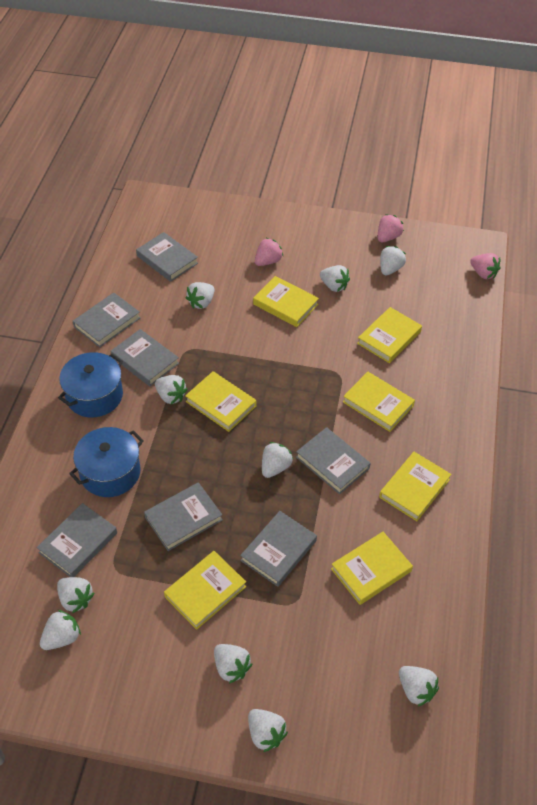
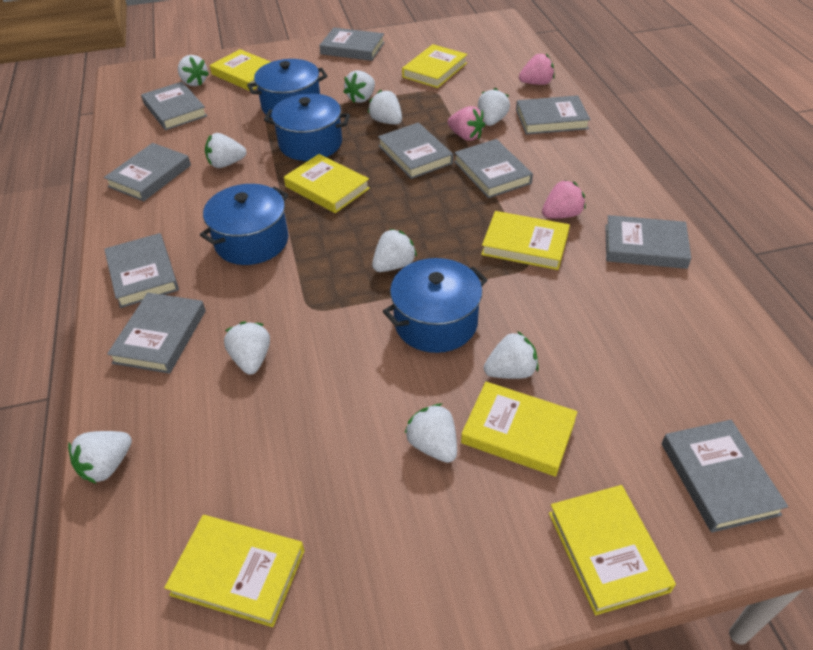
blue pot: [58,352,123,417] [69,427,144,497] = 2 -> [200,184,289,265] [247,59,328,118] [264,93,350,161] [383,258,487,353] = 4
grey book: [37,503,117,577] [73,293,140,347] [111,329,179,386] [136,232,198,282] [144,482,223,551] [240,511,317,587] [296,427,371,494] = 7 -> [104,143,191,201] [104,233,179,308] [107,293,206,374] [141,82,207,130] [319,28,385,61] [378,122,453,179] [454,139,533,198] [516,95,591,134] [605,215,691,269] [662,420,788,533] = 10

